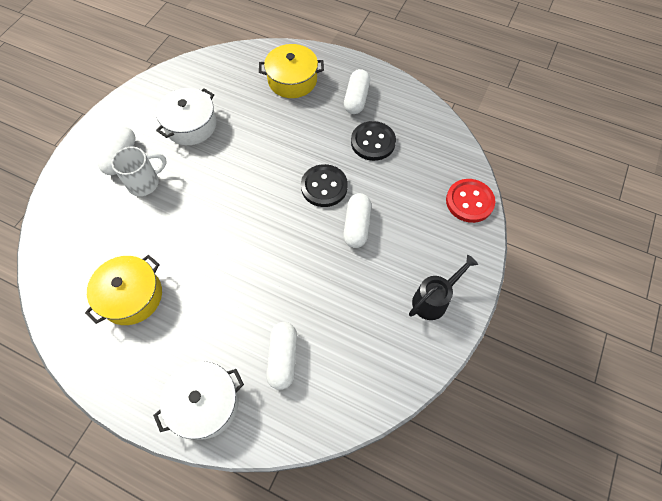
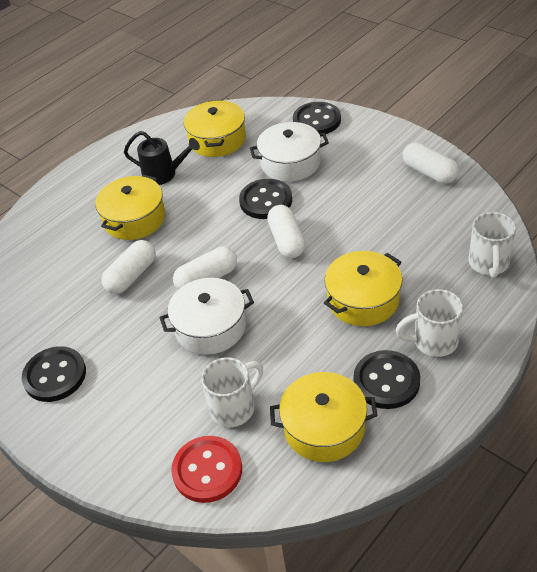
black button: [301,164,348,207] [351,121,396,161] = 2 -> [22,346,86,402] [239,179,292,219] [293,102,341,134] [354,350,420,409] = 4
white mug: [111,147,167,196] = 1 -> [201,357,263,427] [395,289,463,357] [469,212,516,278] = 3
yellow pot: [85,255,162,325] [259,44,324,98] = 2 -> [95,175,165,240] [184,100,246,157] [270,372,378,462] [324,251,402,326] = 4

